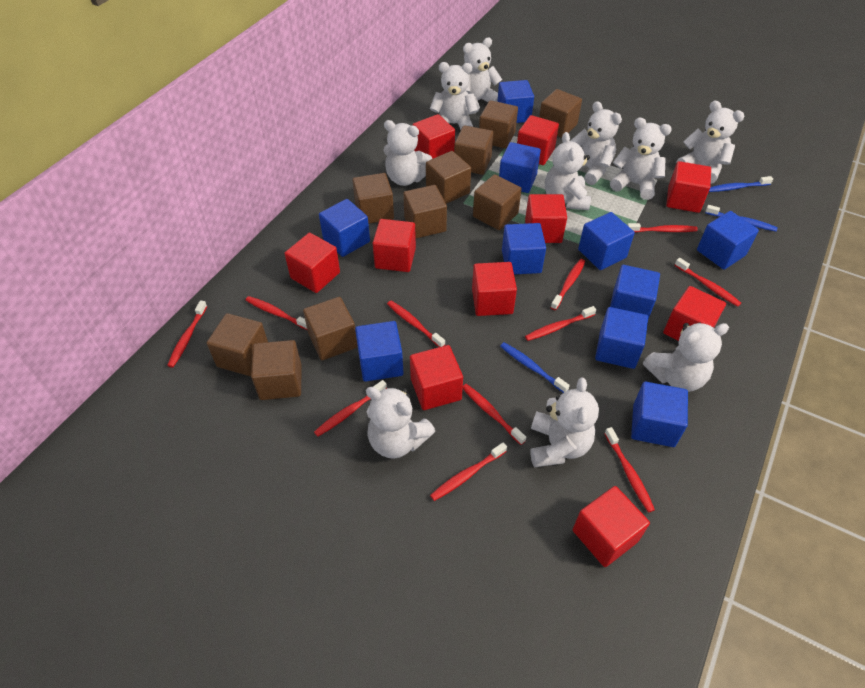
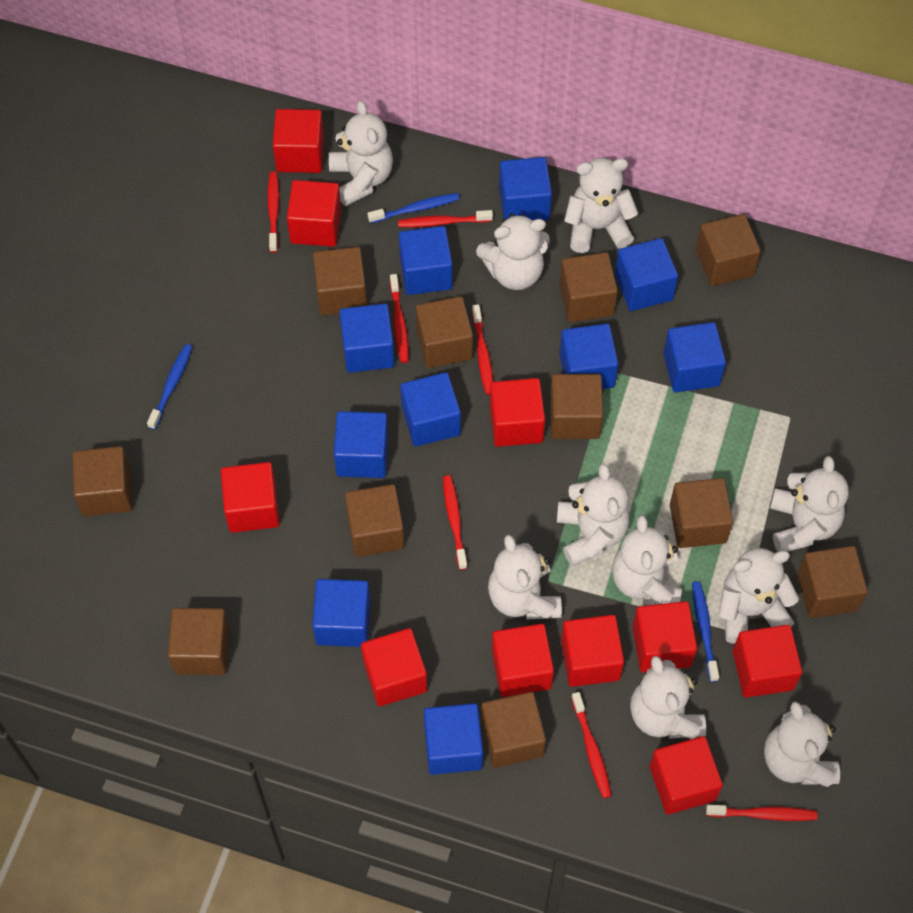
brown cube: [207,313,268,376] [251,340,301,400] [303,297,358,360] [352,173,394,224] [403,185,447,238] [426,151,471,204] [454,125,493,175] [473,174,522,230] [479,100,518,149] [539,89,582,138] = 10 -> [72,446,132,516] [168,608,230,675] [313,247,367,315] [345,484,405,557] [416,296,473,368] [481,692,546,768] [550,374,603,439] [559,252,618,322] [670,478,733,548] [696,214,761,286] [797,546,868,618] = 11
red toothbrush: [167,300,207,368] [246,296,307,330] [314,380,387,437] [387,301,445,347] [430,443,507,501] [463,384,526,445] [525,306,596,341] [550,259,585,310] [604,427,655,513] [627,223,698,232] [675,258,741,307] = 11 -> [267,171,279,253] [390,274,409,363] [398,210,493,227] [443,475,467,570] [472,304,493,395] [571,692,612,798] [706,805,818,821] = 7

